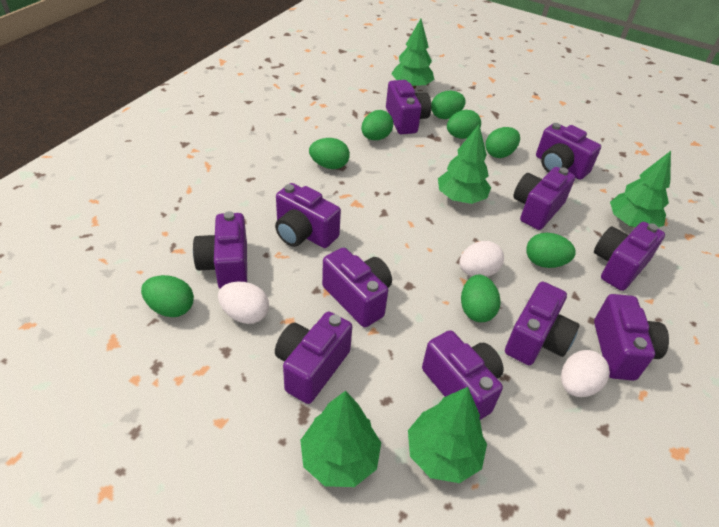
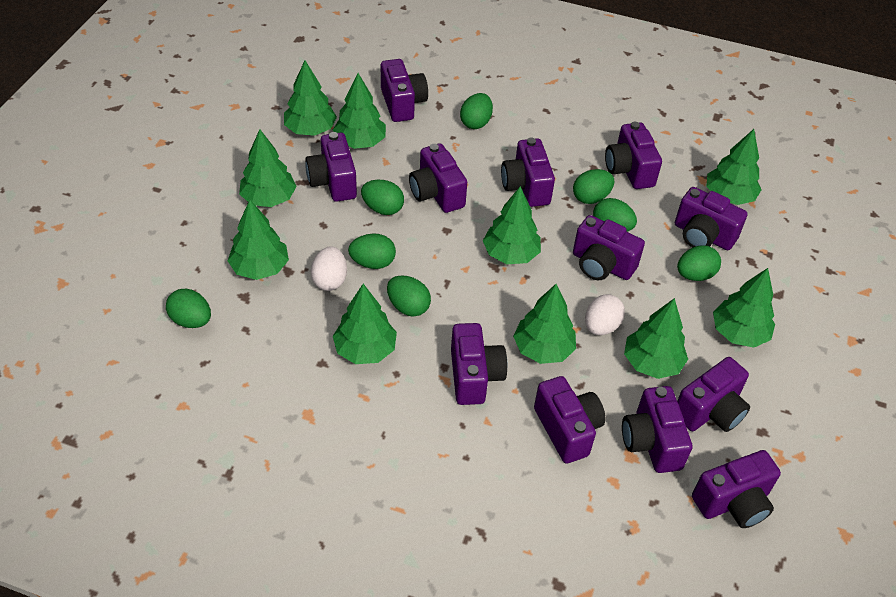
green tree: [300,391,381,487] [391,19,434,89] [408,387,487,483] [438,125,491,204] [610,151,671,228] = 5 -> [227,200,289,280] [239,129,297,207] [284,61,337,136] [333,73,386,149] [333,284,397,364] [483,186,541,264] [513,284,576,364] [624,298,688,379] [706,129,762,205] [713,268,775,348] = 10
purple camera: [193,211,247,289] [275,183,341,248] [275,312,352,404] [322,247,392,327] [386,80,431,134] [422,330,504,420] [505,282,579,365] [513,167,575,230] [536,123,601,180] [594,222,665,291] [594,294,669,381] = 11 -> [305,132,357,202] [381,59,428,122] [409,143,467,213] [451,323,507,405] [501,137,555,207] [534,376,606,464] [573,215,645,280] [605,122,662,189] [622,386,692,473] [675,187,747,250] [677,357,750,432] [692,450,781,528] = 12
white egg: [218,282,269,324] [459,241,504,277] [561,350,610,397] = 3 -> [311,246,347,291] [585,294,625,335] = 2

